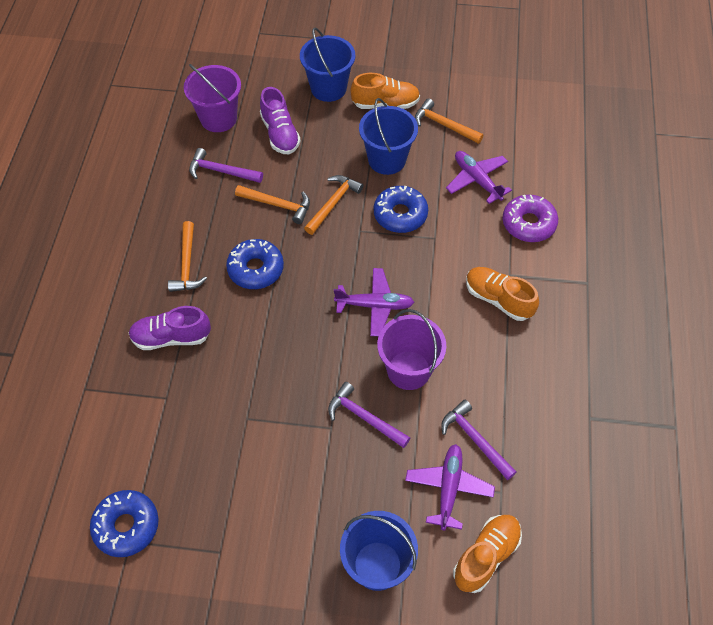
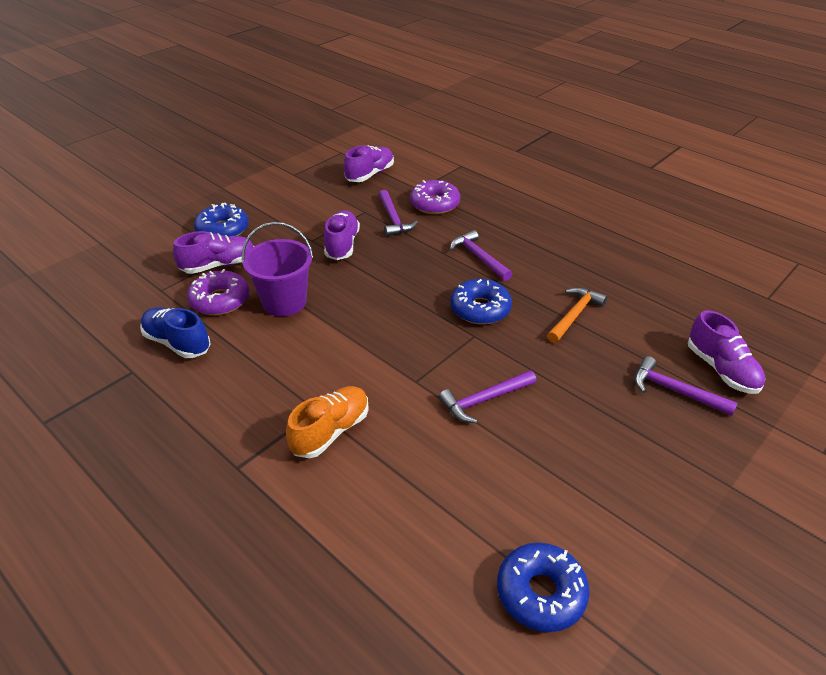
blue bucket: [300,27,355,102] [340,511,418,591] [359,98,418,175] = 3 -> none = 0
blue shoe: none = 0 -> [140,307,211,358] = 1
orange hammer: [168,221,207,292] [235,185,310,224] [304,175,363,235] [415,98,484,144] = 4 -> [547,287,607,343] = 1
orange shoe: [351,73,420,109] [453,515,522,593] [466,267,539,321] = 3 -> [286,386,369,458] = 1
purple bucket: [184,64,241,132] [377,309,446,390] = 2 -> [242,222,313,317] = 1
purple donut: [503,195,558,242] = 1 -> [187,269,249,315] [410,180,460,214] = 2
purple hammer: [189,148,263,183] [328,382,410,448] [441,400,517,480] = 3 -> [379,190,418,236] [439,370,536,423] [450,230,512,281] [635,356,738,416] = 4
purple plane: [334,268,414,336] [405,444,495,530] [446,151,512,204] = 3 -> none = 0
purple shoe: [129,306,211,350] [260,87,301,154] = 2 -> [173,231,254,274] [324,210,360,260] [344,145,394,182] [688,310,765,394] = 4

